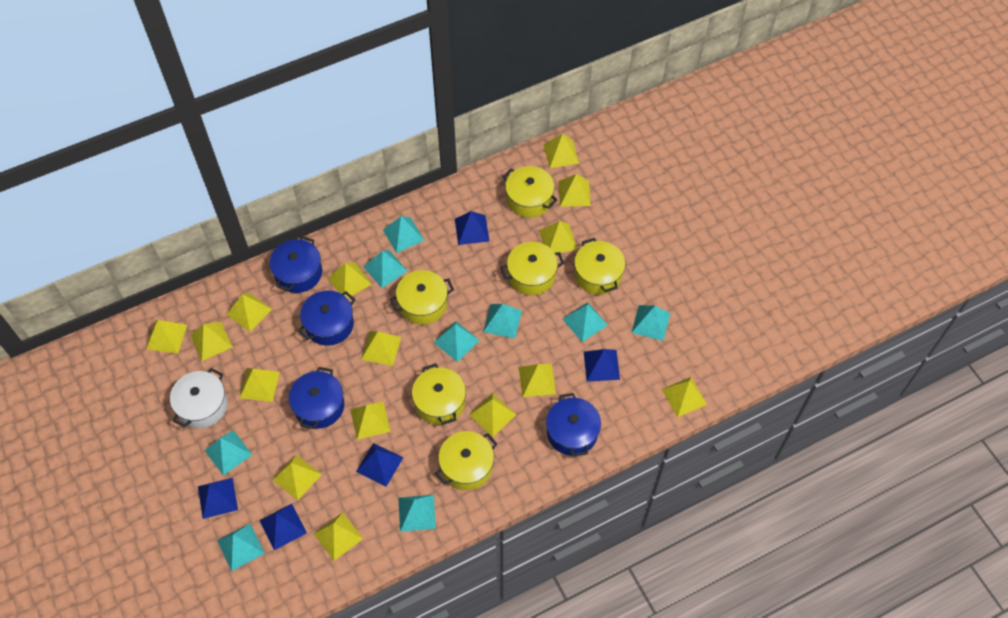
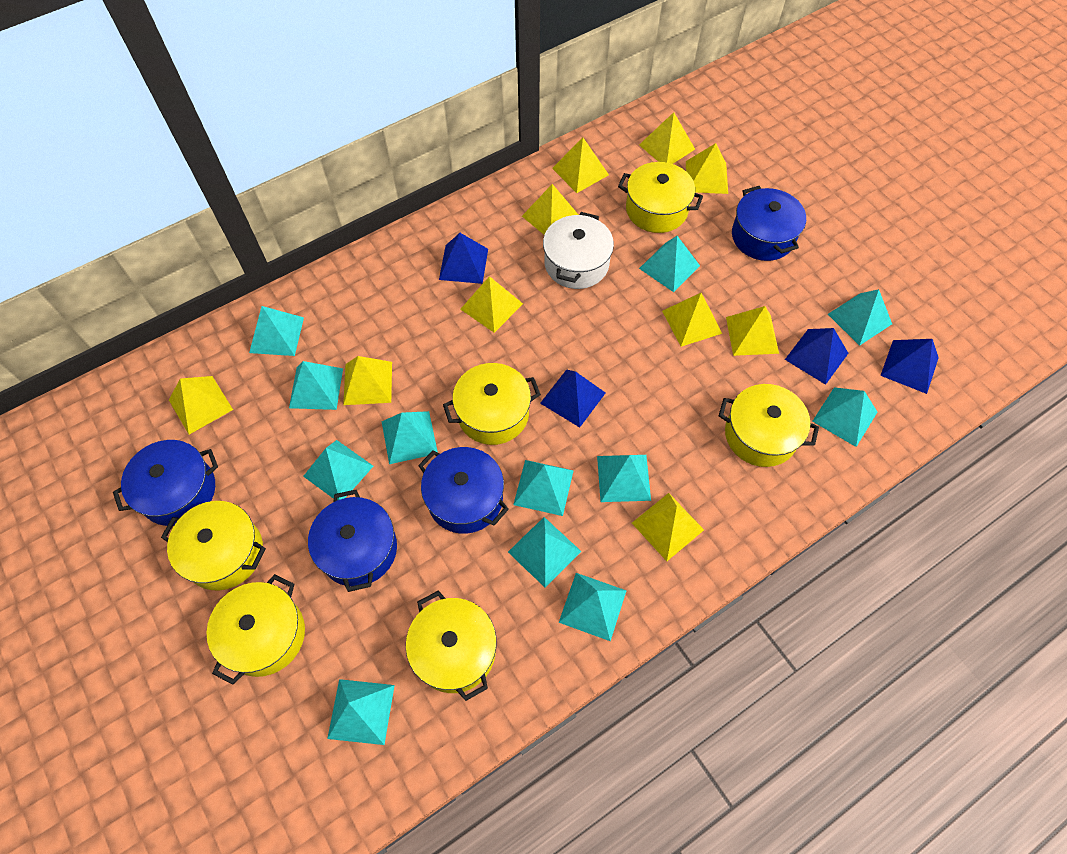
blue pyramid: [198,478,238,519] [259,504,307,550] [356,443,403,487] [455,211,489,245] [584,349,620,382] = 5 -> [439,233,488,284] [540,369,605,427] [785,328,848,385] [880,339,939,394] = 4
turquoise pyramid: [204,430,252,475] [217,524,265,571] [364,250,407,288] [383,216,425,253] [399,495,436,532] [433,321,480,362] [483,304,522,338] [563,302,608,342] [631,305,670,341] = 9 -> [249,306,304,356] [289,361,343,410] [303,440,373,500] [327,679,395,745] [382,411,438,464] [508,517,581,588] [513,460,574,516] [559,573,627,641] [597,455,651,502] [639,236,700,292] [812,387,877,447] [828,289,892,346] = 12
yellow pyramid: [146,320,187,354] [190,322,233,361] [226,292,272,332] [240,368,280,402] [273,454,322,500] [314,512,363,561] [328,262,372,299] [350,401,391,440] [361,331,401,366] [469,393,517,437] [519,364,556,397] [539,221,577,253] [543,134,579,168] [559,174,591,207] [662,377,707,417] = 15 -> [169,376,233,435] [343,356,392,405] [460,276,523,333] [522,184,578,235] [552,138,609,193] [632,493,704,561] [639,112,695,164] [662,293,722,347] [686,143,728,194] [726,306,779,356] = 10

